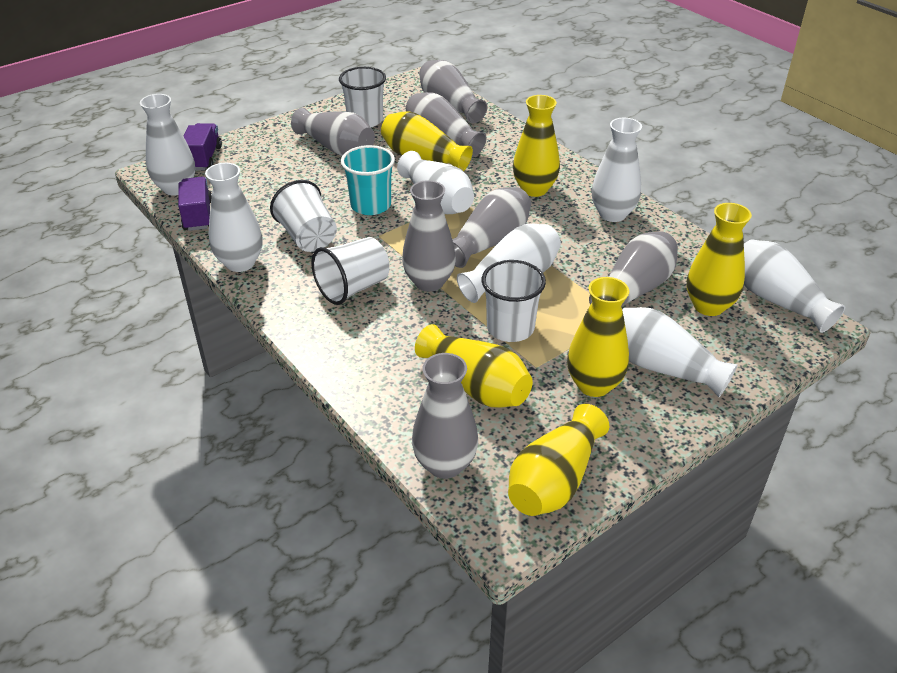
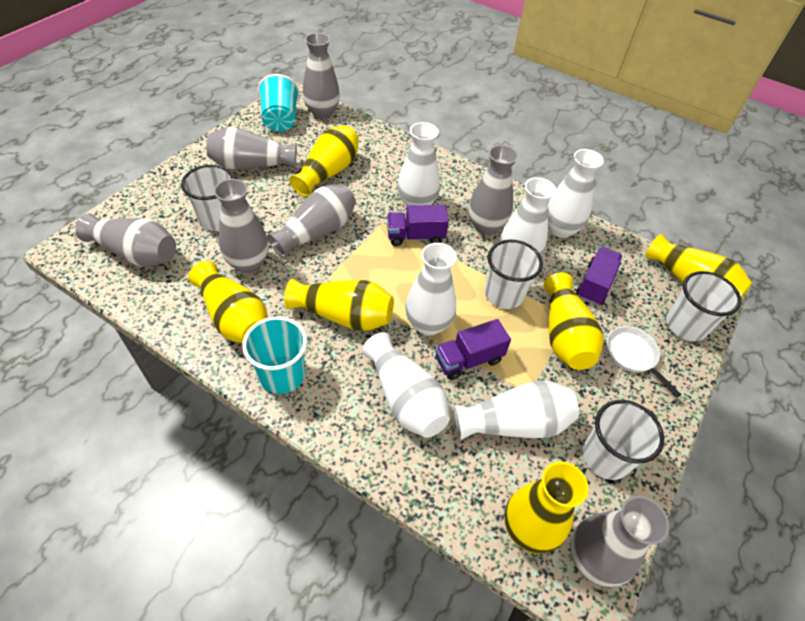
purple truck: [178,177,212,231] [183,123,222,170] = 2 -> [387,205,449,246] [435,319,511,380] [576,247,622,305] = 3
turquoise cup: [341,145,395,215] = 1 -> [242,316,307,394] [258,74,299,131] = 2
white pan: none = 0 -> [606,326,682,398] = 1
white vase: [140,94,195,196] [205,163,262,272] [397,151,474,214] [457,224,561,303] [592,118,642,222] [622,307,738,397] [744,239,845,333] = 7 -> [362,332,450,438] [397,122,440,207] [405,243,457,336] [454,381,579,441] [500,177,556,255] [548,149,604,238] = 6

